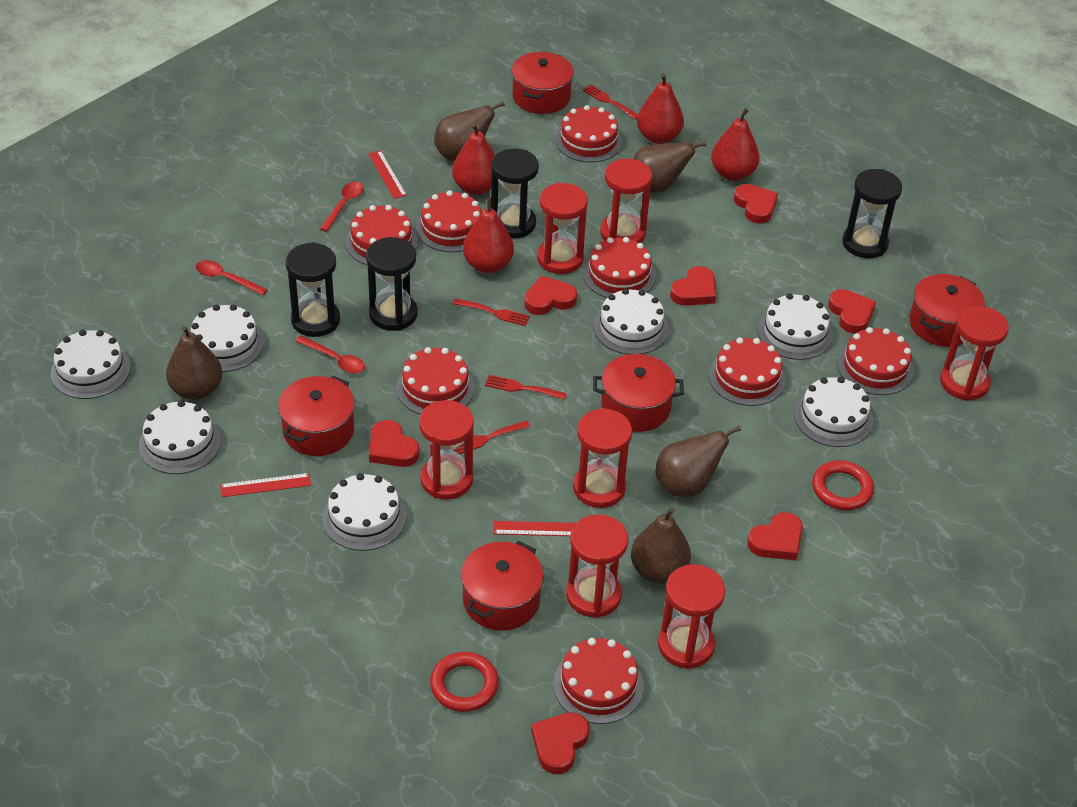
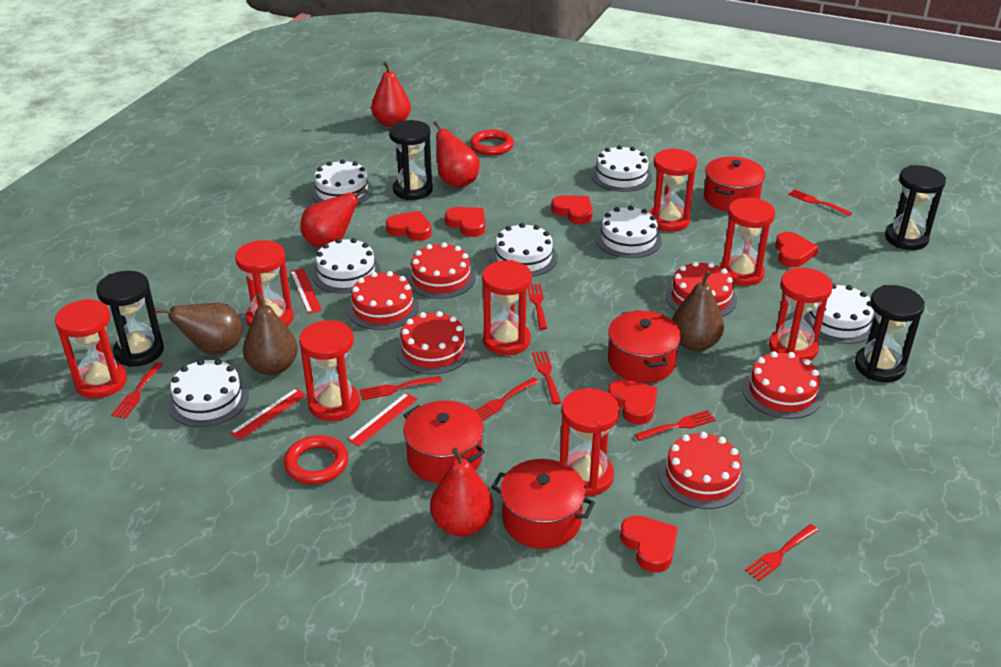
brown pear: [166,326,222,400] [434,101,505,161] [631,508,691,583] [633,142,707,192] [656,426,741,497] = 5 -> [155,303,243,355] [243,293,298,375] [672,271,724,351] = 3
red cake: [345,205,418,265] [396,347,475,415] [416,190,482,252] [553,638,644,724] [555,105,622,163] [583,237,656,298] [709,338,786,406] [837,327,914,395] = 8 -> [347,271,419,330] [396,311,471,375] [407,242,476,299] [659,432,746,509] [666,261,737,317] [742,351,823,419] = 6
red fork: [453,298,530,326] [453,420,531,454] [485,375,567,400] [583,85,638,120] = 4 -> [111,362,163,419] [359,376,442,400] [475,377,539,421] [528,284,547,330] [532,351,561,405] [635,410,716,441] [745,524,819,581] [788,189,852,216] = 8
red heart: [369,420,419,467] [524,275,577,315] [531,712,590,774] [670,266,716,306] [734,184,778,224] [747,512,803,560] [828,289,876,334] = 7 -> [386,211,432,241] [445,207,485,237] [551,195,593,224] [608,379,658,424] [620,515,678,573] [775,232,818,267] = 6
red hourglass: [419,400,474,500] [537,183,588,274] [566,515,628,618] [573,408,632,508] [600,159,652,243] [658,564,725,669] [940,306,1009,401] = 7 -> [55,299,127,398] [235,240,294,327] [299,320,360,421] [482,260,532,355] [560,388,620,496] [649,148,697,232] [720,198,775,286] [769,268,833,361] = 8
red pot: [278,376,355,456] [461,541,544,631] [512,52,574,114] [593,354,684,432] [909,274,985,347] = 5 -> [403,401,485,483] [491,459,595,549] [608,310,681,383] [704,157,765,212] = 4
red spoon: [196,260,268,295] [295,336,365,373] [319,181,363,232] = 3 -> none = 0

